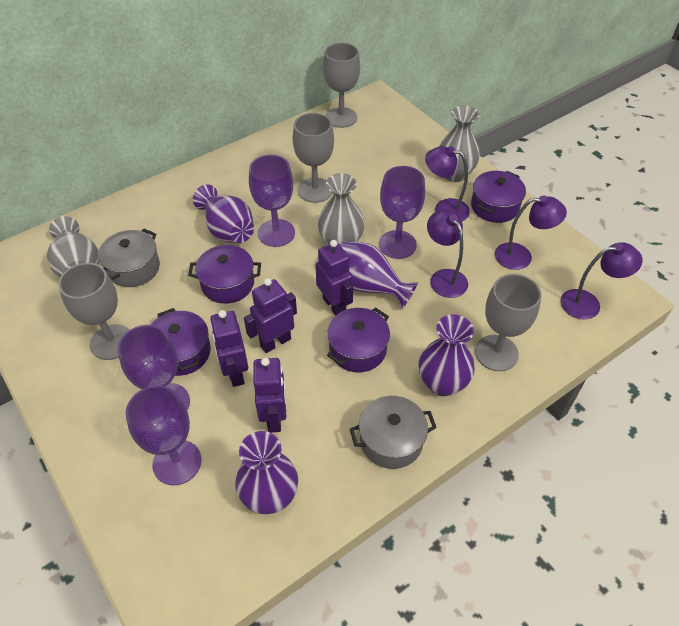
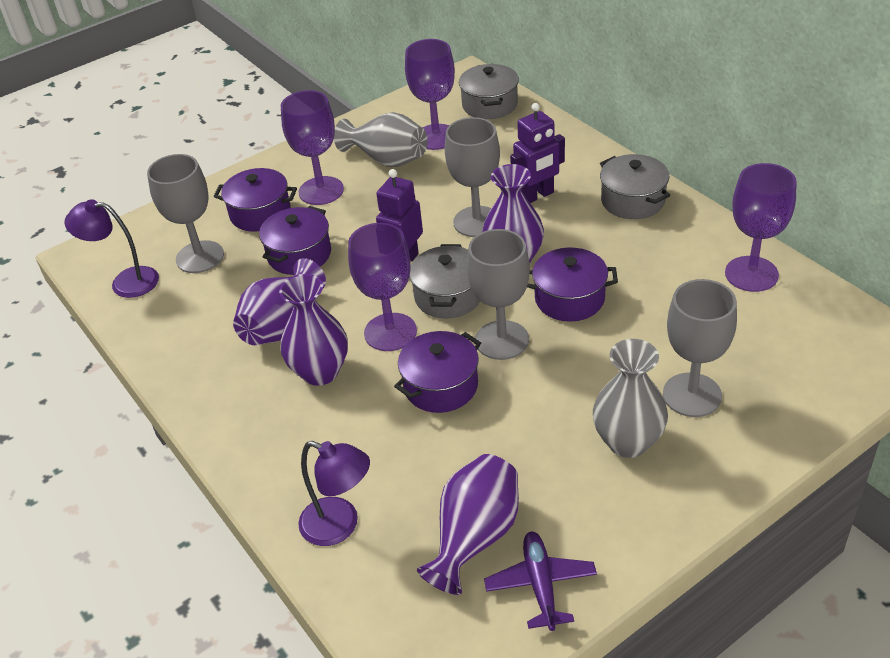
grey pot: [98,229,160,287] [350,396,437,469] = 2 -> [409,244,480,319] [459,64,519,119] [600,154,670,219] = 3
grey vase: [47,216,99,277] [318,173,365,245] [439,106,480,182] = 3 -> [334,112,427,167] [593,339,668,458] = 2
purple lamp: [425,146,470,221] [427,210,468,298] [495,195,567,270] [561,242,643,319] = 4 -> [65,199,159,298] [298,441,370,546] = 2
purple plane: none = 0 -> [484,532,597,631] = 1
purple robot: [210,310,248,387] [244,278,297,353] [253,358,286,433] [316,240,353,316] = 4 -> [376,169,423,261] [510,103,565,203] = 2

